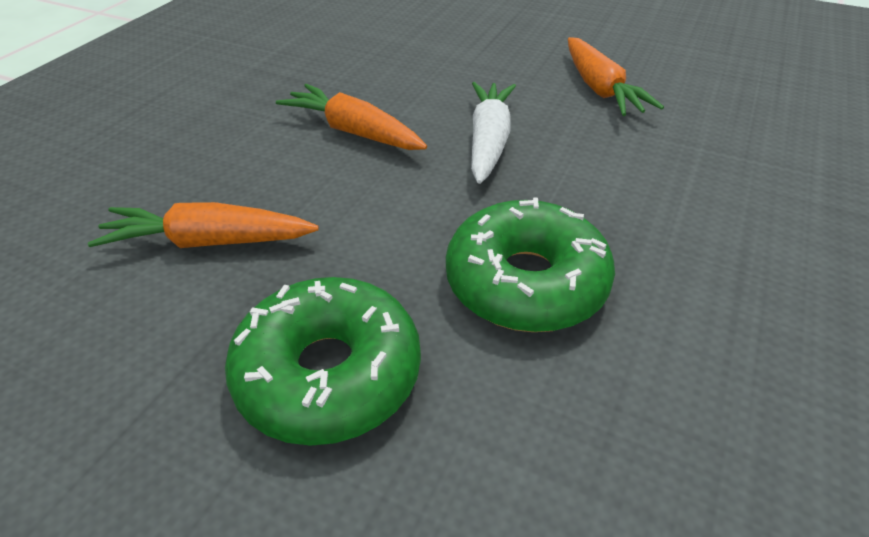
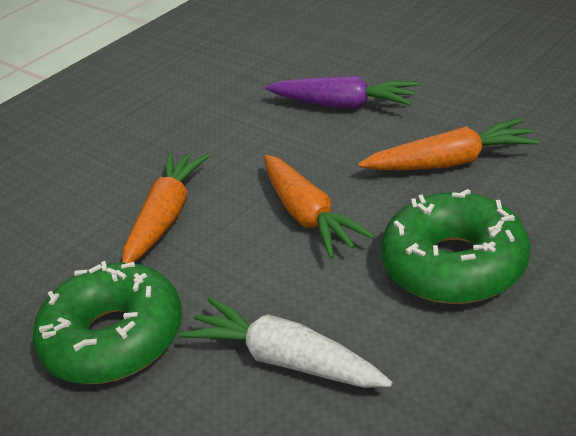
purple carrot: none = 0 -> [266,76,418,109] = 1

